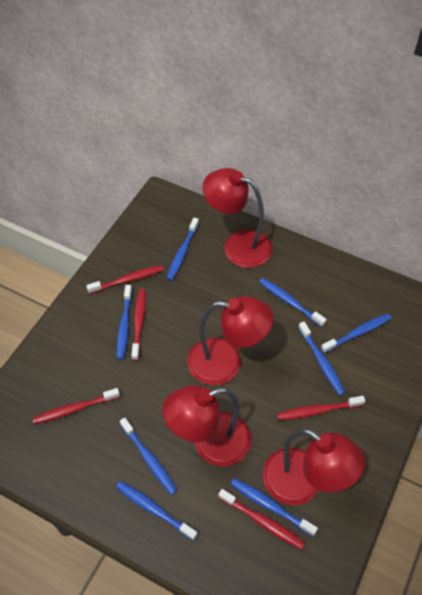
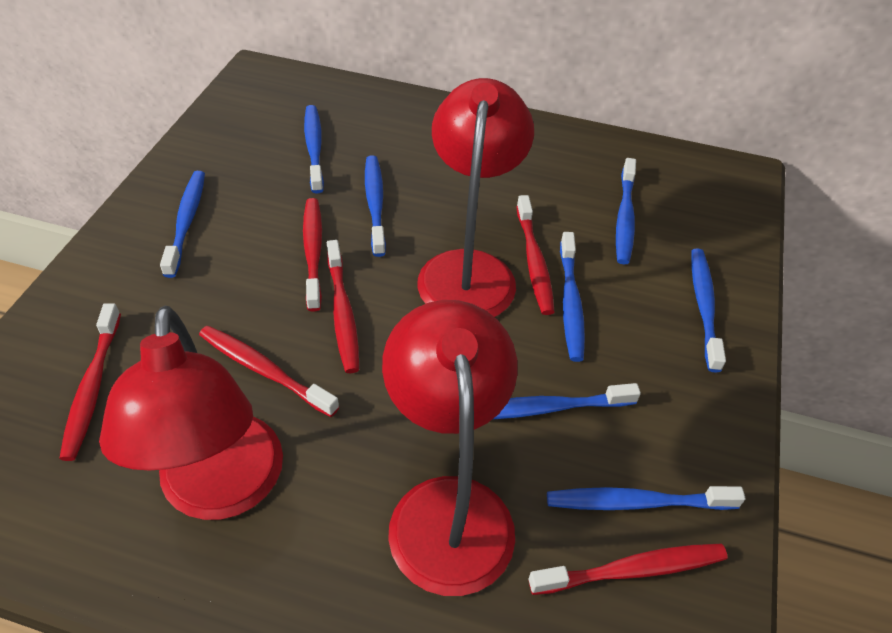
red lamp: [163,385,251,467] [188,296,273,385] [202,168,272,268] [263,428,365,505] = 4 -> [99,306,283,520] [382,300,518,596] [417,78,534,317] = 3
red toothbrush: [32,388,120,424] [86,265,164,294] [131,289,146,361] [218,489,305,550] [277,396,365,420] = 5 -> [59,303,121,461] [199,325,339,417] [303,198,322,312] [327,240,359,373] [516,195,554,315] [529,544,728,595] = 6

